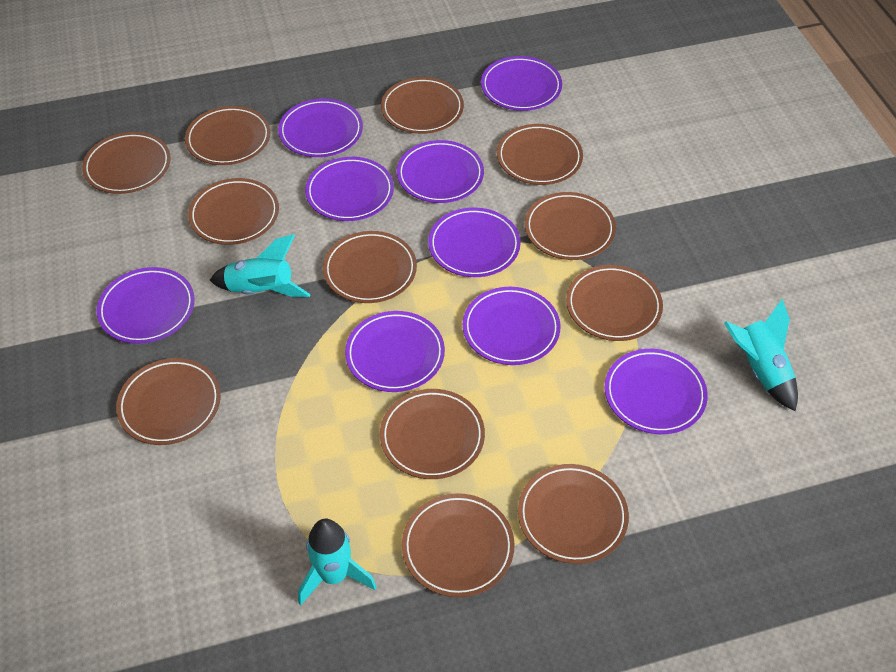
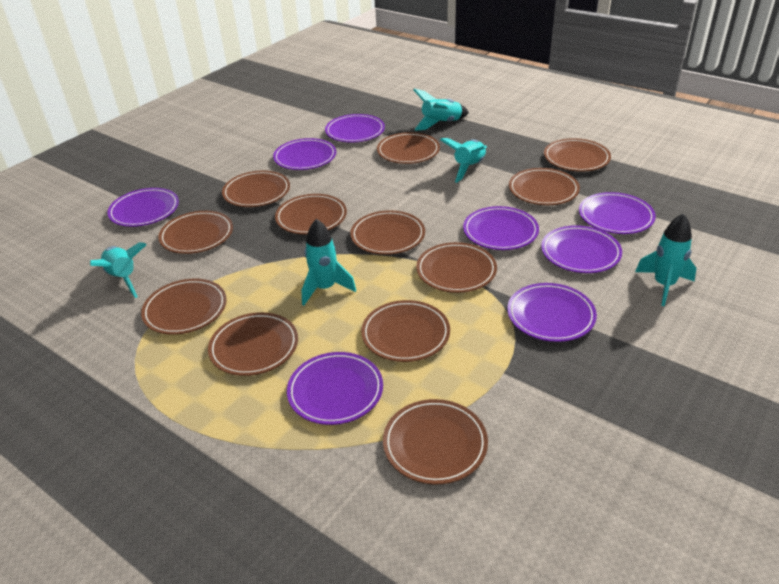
purple plate: [97,267,195,344] [278,99,363,157] [305,157,394,221] [345,311,445,392] [397,140,484,203] [428,207,521,277] [463,287,561,365] [481,56,562,111] [605,349,708,434] = 9 -> [107,188,179,227] [273,138,336,170] [287,352,383,425] [325,114,385,143] [463,206,539,250] [507,283,597,342] [541,225,622,273] [579,192,656,234] = 8
turquoise rocket: [210,234,311,297] [298,519,376,605] [724,299,798,411] = 3 -> [90,242,147,298] [302,219,356,306] [413,88,469,131] [440,138,487,183] [635,213,697,306] = 5

